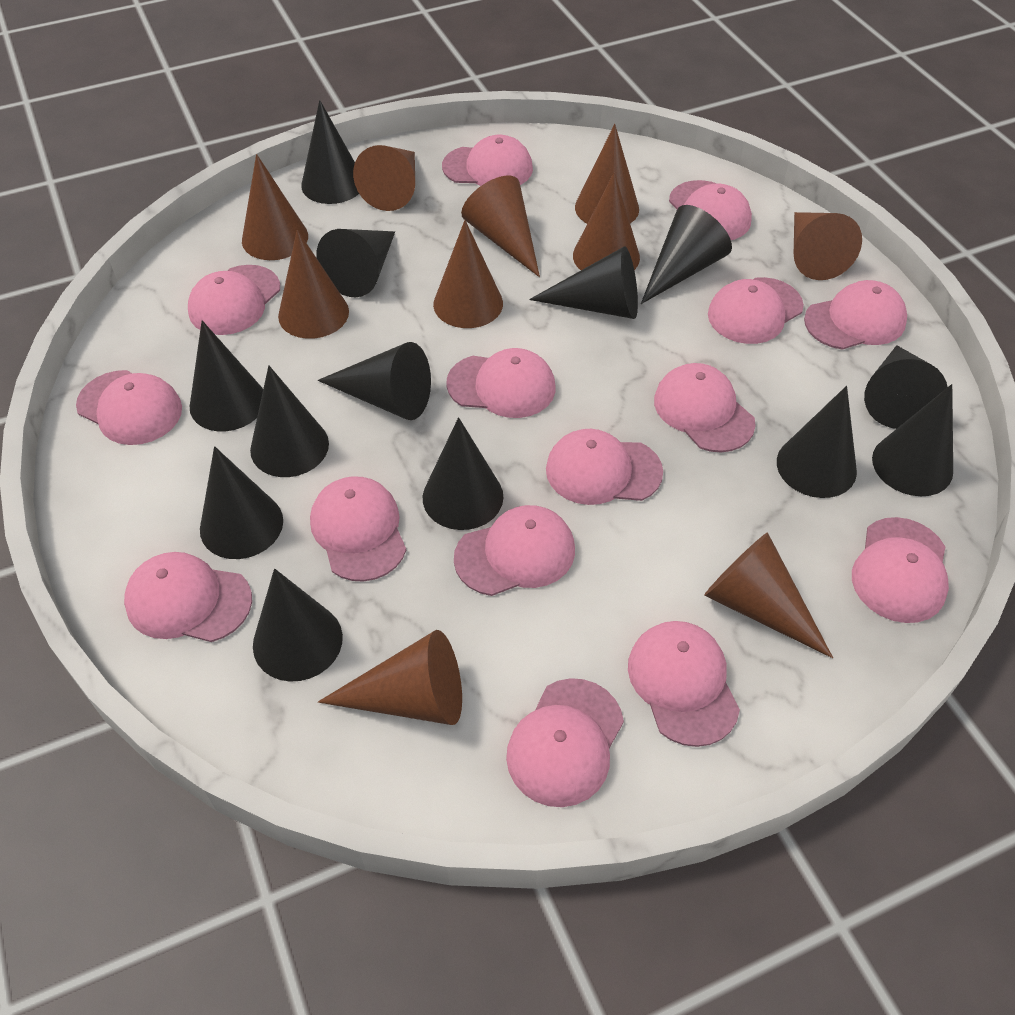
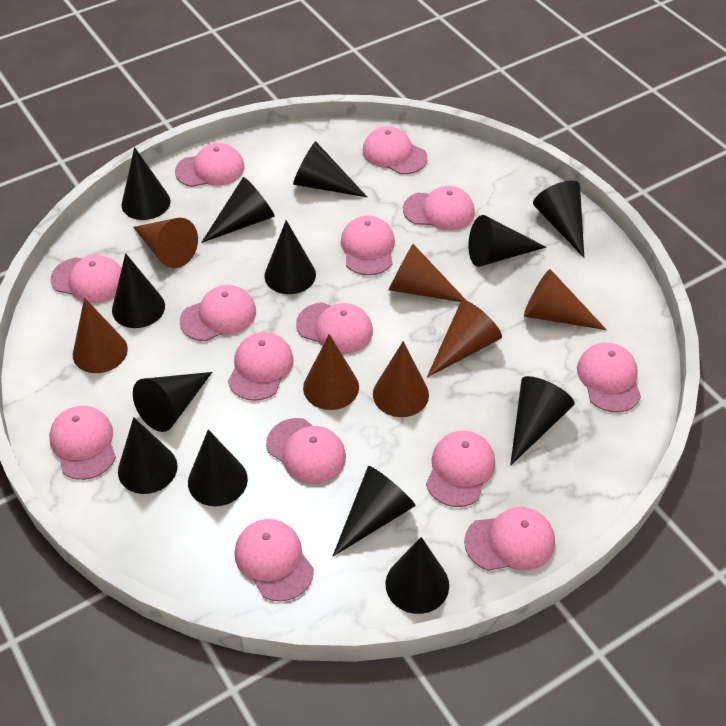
brown cone: [242,154,308,260] [278,230,349,339] [318,630,462,725] [353,145,415,211] [433,220,503,328] [461,176,540,277] [573,172,640,270] [575,124,639,224] [704,532,833,658] [794,212,862,280] = 10 -> [73,298,128,373] [133,218,198,268] [303,334,359,410] [373,341,429,417] [388,244,467,302] [427,300,502,377] [524,269,607,330] = 7
pink cap: [76,370,182,445] [124,552,252,642] [188,265,280,335] [310,476,406,582] [442,135,533,186] [446,348,555,418] [454,505,575,596] [506,678,624,807] [546,429,663,505] [628,621,740,747] [654,363,756,452] [669,180,752,240] [708,277,804,344] [804,280,907,350] [852,517,949,623] = 15 -> [49,406,116,480] [50,255,122,303] [175,143,245,187] [180,285,256,341] [228,332,294,401] [234,519,314,602] [266,418,346,484] [296,302,373,354] [341,215,395,275] [363,126,428,174] [403,186,475,230] [426,431,495,507] [464,507,555,571] [577,343,641,412] = 14

